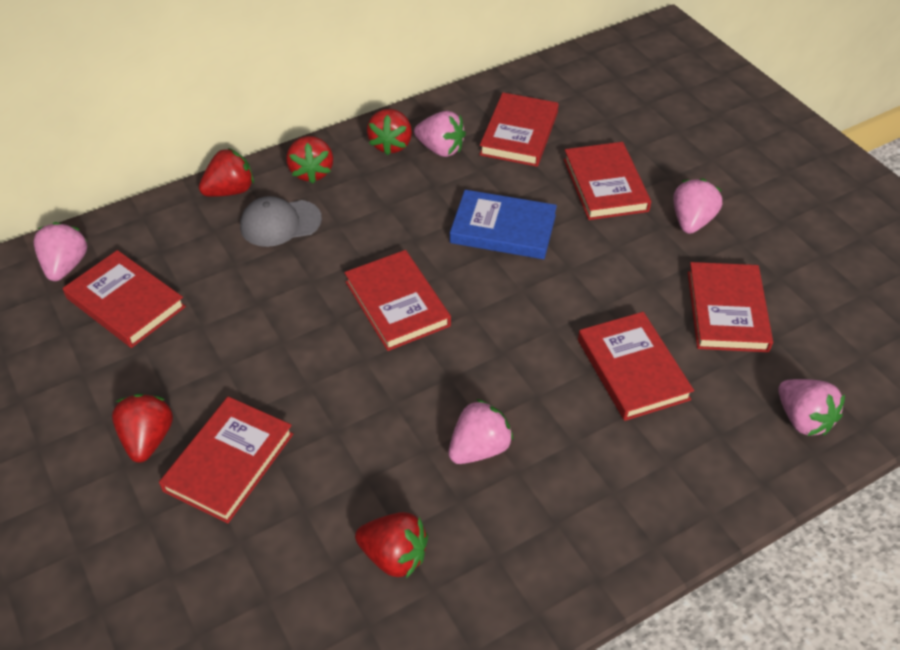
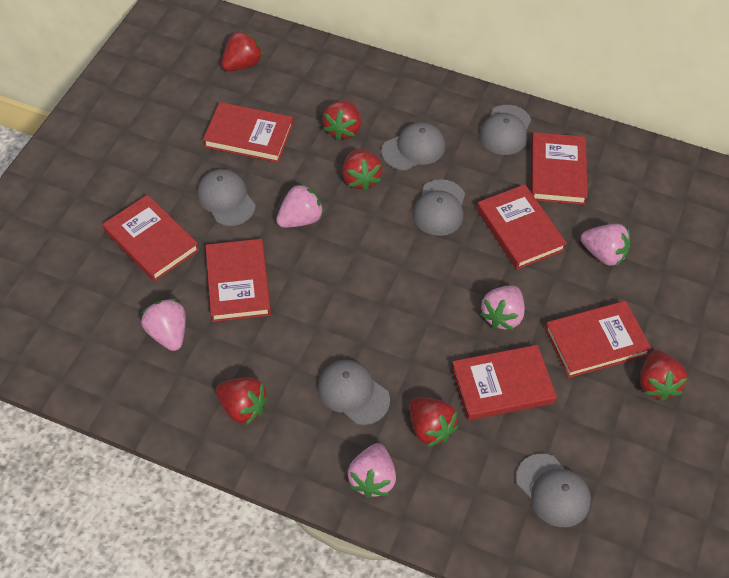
blue book: [450,190,557,259] = 1 -> none = 0
grey cap: [240,196,322,247] = 1 -> [197,169,256,226] [318,360,390,425] [381,122,445,171] [413,179,465,236] [479,105,531,155] [516,454,591,527] = 6
red strawberry: [112,394,173,463] [199,148,254,197] [286,136,333,183] [355,512,428,578] [367,109,412,155] = 5 -> [216,377,269,425] [221,30,263,71] [322,100,361,141] [342,149,383,191] [409,397,459,447] [640,350,688,401] = 6

